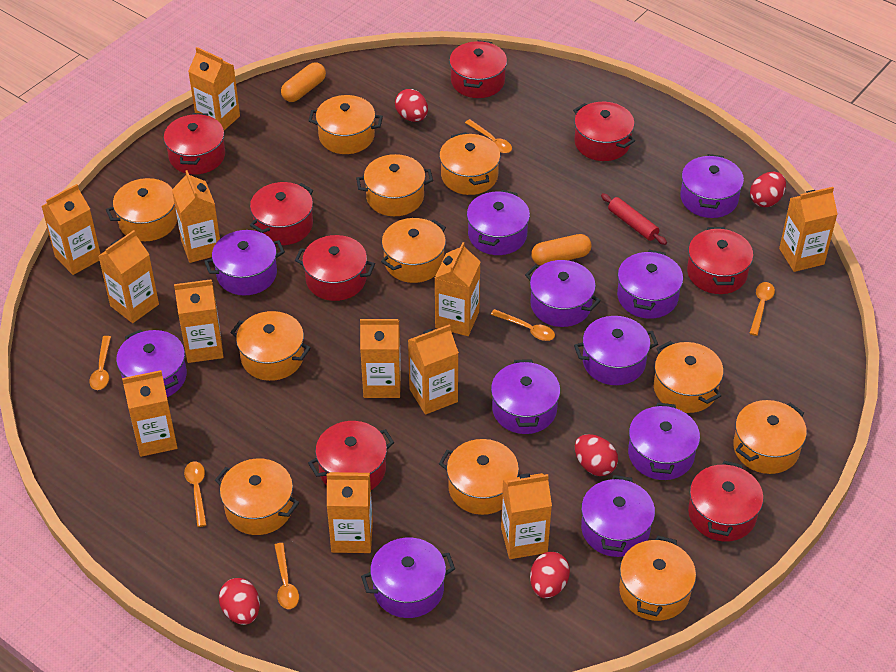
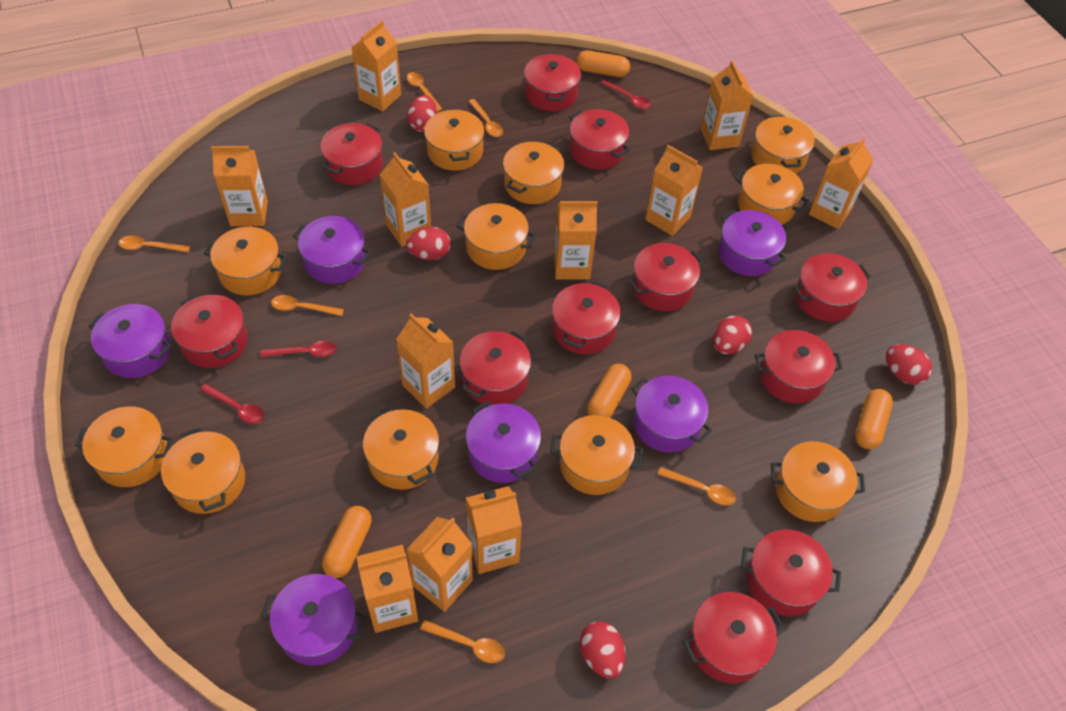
orange capsule: [281,62,326,102] [531,234,592,265] = 2 -> [322,506,372,578] [577,50,630,77] [587,364,632,418] [855,389,893,449] = 4
orange carton: [41,184,100,275] [99,230,159,323] [122,370,177,457] [172,170,220,263] [174,279,223,363] [188,47,240,130] [327,472,373,553] [360,319,401,398] [408,324,459,415] [435,242,481,336] [501,473,552,559] [779,187,838,272] = 12 -> [211,146,268,226] [352,20,401,112] [357,545,418,633] [380,152,431,247] [396,314,455,409] [406,517,473,612] [466,486,522,574] [554,201,597,280] [645,145,703,236] [701,60,753,150] [809,137,874,229] = 11
purple pot: [116,329,187,397] [204,230,285,295] [361,538,455,618] [467,190,530,255] [491,359,560,434] [525,260,601,327] [574,316,658,385] [581,475,655,557] [617,250,683,319] [628,403,700,480] [680,154,744,218] = 11 -> [89,304,171,378] [261,574,367,666] [293,216,371,284] [466,401,541,483] [631,376,712,453] [718,210,786,276] = 6
red pot: [164,113,225,175] [250,182,313,245] [295,235,375,301] [308,421,394,490] [449,40,507,98] [573,102,635,161] [687,227,753,294] [688,461,763,542] = 8 -> [171,294,248,368] [320,123,383,185] [460,330,531,405] [524,53,581,111] [552,281,621,355] [569,109,630,170] [628,243,704,311] [683,592,784,683] [741,529,841,616] [755,330,843,404] [793,253,871,322] = 11
red rolling pin: [601,193,667,245] = 1 -> none = 0
red spoon: none = 0 -> [200,384,264,424] [261,341,337,357] [601,79,651,109] = 3

